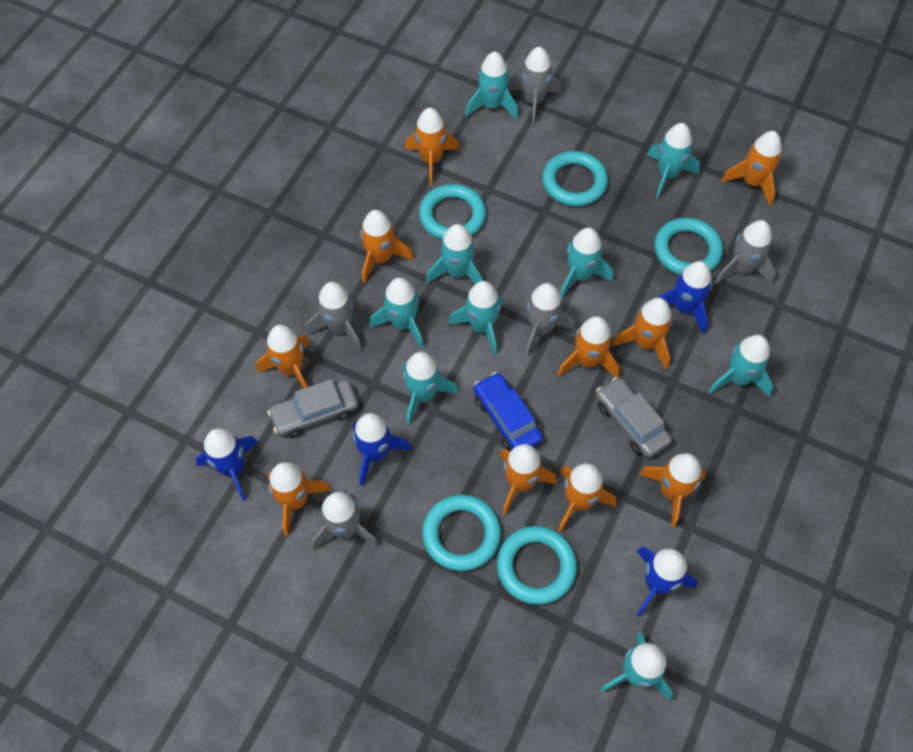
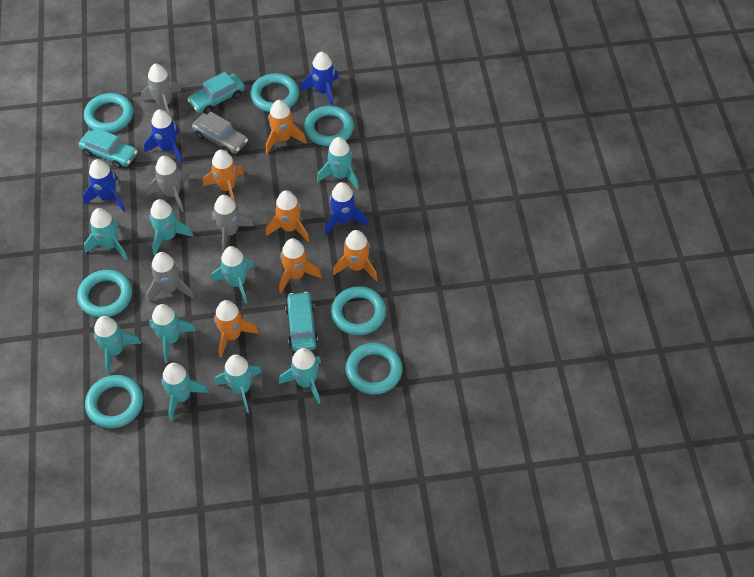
blue car: [474,372,543,451] = 1 -> none = 0
grey car: [267,379,358,438] [596,377,672,458] = 2 -> [192,111,248,154] = 1
grey rocket: [306,282,362,352] [312,490,379,550] [509,47,561,125] [522,283,575,356] [715,220,776,284] = 5 -> [141,64,182,115] [146,252,193,302] [148,156,188,212] [211,195,254,252] = 4
orange rocket: [256,325,310,389] [267,462,331,536] [360,210,413,283] [405,108,459,185] [499,444,557,515] [558,316,620,378] [558,464,616,532] [612,298,672,369] [640,453,706,528] [721,131,782,206] = 10 -> [203,149,244,202] [214,300,259,358] [266,100,306,153] [266,190,309,242] [279,238,322,293] [333,230,378,281] = 6
turquoise car: none = 0 -> [78,128,138,169] [187,72,245,114] [285,292,318,352] = 3
turquoise ring: [419,184,486,240] [422,495,501,571] [497,526,577,605] [542,151,608,207] [654,218,723,275] = 5 -> [77,270,132,318] [84,93,133,133] [85,375,143,428] [250,73,299,112] [304,106,354,146] [331,286,386,335] [346,343,403,395] = 7

